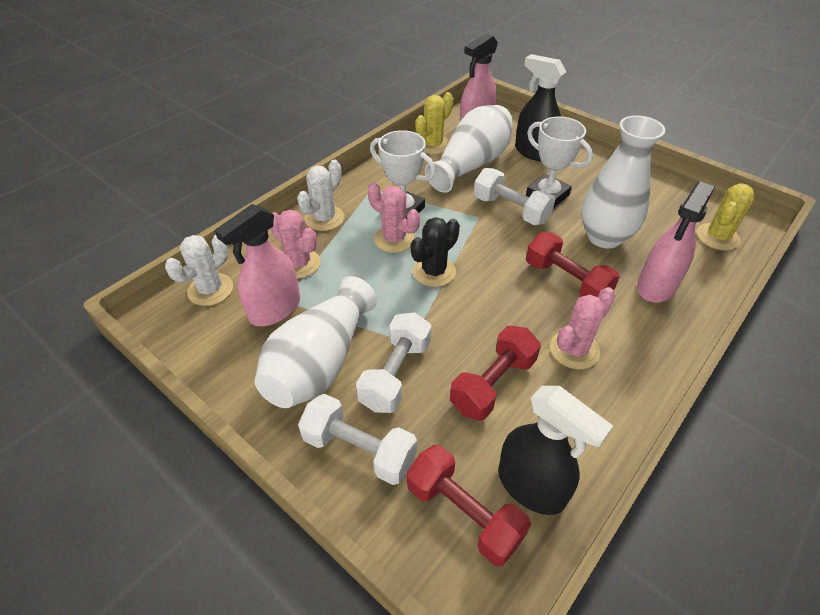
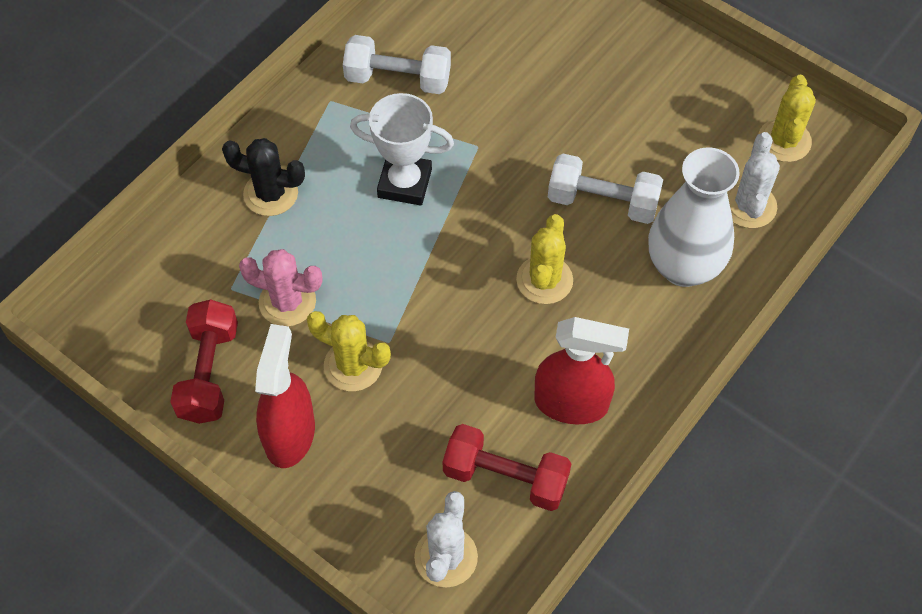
black spray bottle: [498,386,613,515] [515,54,566,161] = 2 -> none = 0
pink cactus: [271,210,321,279] [368,182,420,253] [550,287,615,369] = 3 -> [239,249,323,326] = 1
pink spray bottle: [215,204,300,326] [460,33,498,121] [637,181,715,303] = 3 -> none = 0
red dumbbell: [407,445,531,566] [450,326,541,421] [526,232,620,297] = 3 -> [170,299,238,424] [443,424,572,511] = 2
red spray bottle: none = 0 -> [255,324,315,468] [534,317,629,424] = 2
white dumbbell: [298,394,417,485] [356,312,432,413] [474,168,555,225] = 3 -> [343,35,451,94] [548,154,663,224] = 2
white trophy: [370,130,436,219] [526,117,593,208] = 2 -> [350,93,454,206] = 1
white vase: [255,276,377,408] [424,105,513,193] [581,116,665,249] = 3 -> [648,147,740,287] = 1
yellow cactus: [415,92,453,154] [697,183,754,250] = 2 -> [307,311,391,391] [516,214,573,304] [758,75,816,162] = 3

